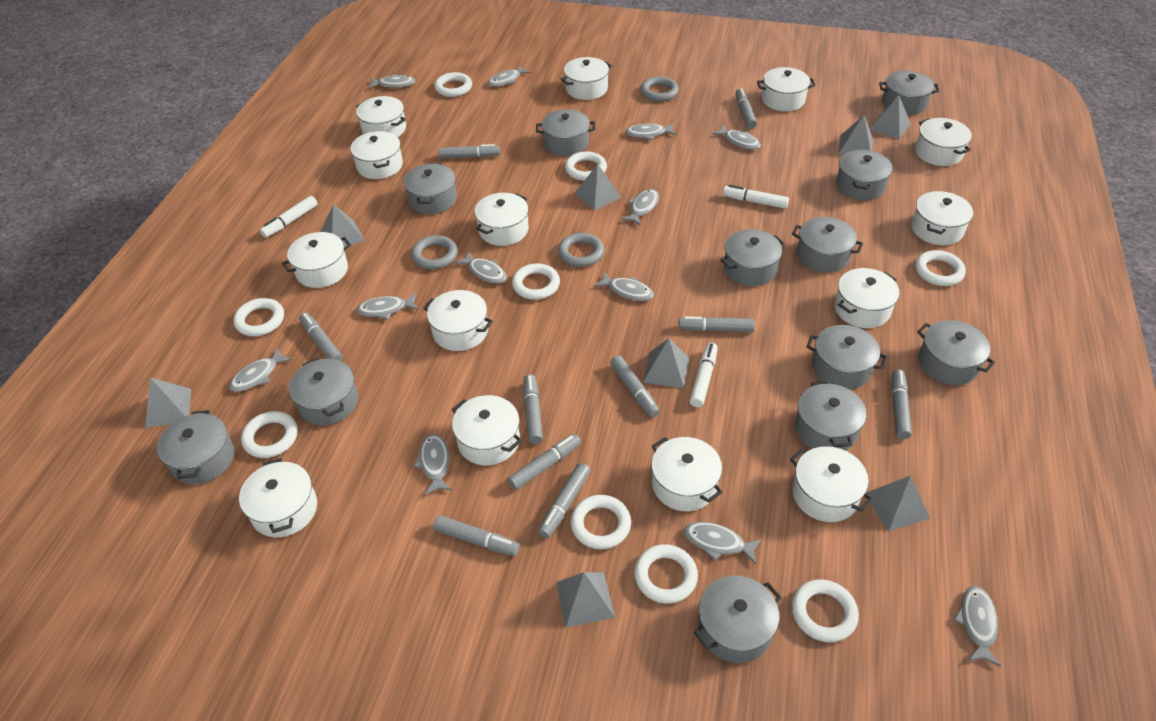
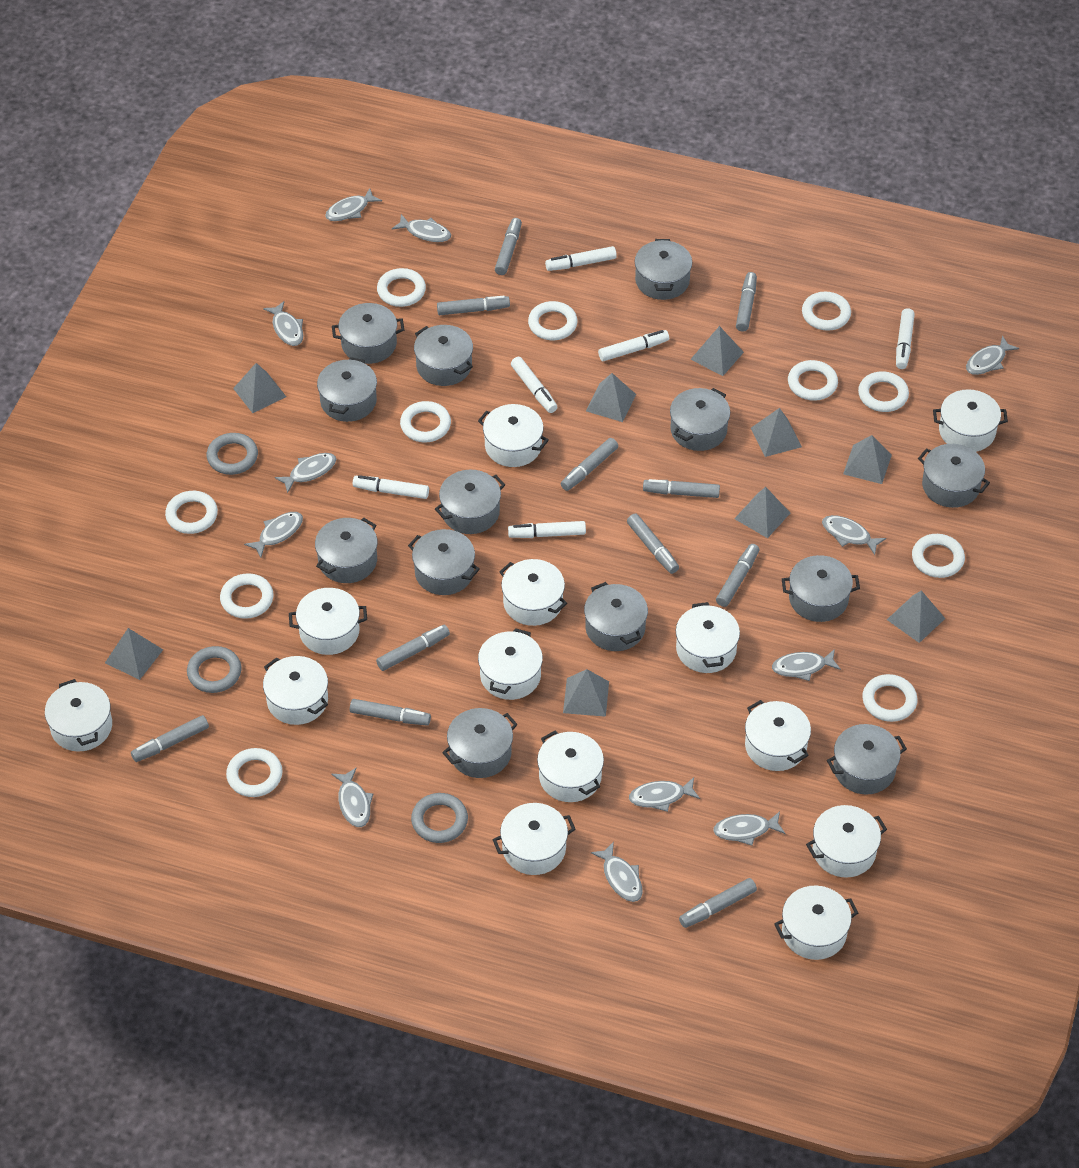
grey marker: [299,313,342,361] [433,515,520,556] [438,144,500,159] [508,434,581,490] [524,374,543,444] [538,463,590,538] [610,356,660,418] [679,316,755,332] [736,88,757,129] [892,369,912,439] = 10 -> [131,715,209,762] [350,699,431,726] [376,625,450,671] [437,295,510,315] [495,218,522,275] [561,438,618,491] [627,514,679,574] [643,479,720,498] [679,878,757,928] [716,544,759,607] [736,272,757,332] = 11
grey pot: [157,410,234,484] [289,358,358,425] [403,163,457,214] [536,109,595,156] [694,575,782,663] [720,229,785,286] [792,217,863,273] [795,381,866,451] [807,325,887,390] [836,150,892,200] [879,71,939,115] [917,320,995,385] = 12 -> [315,518,378,583] [317,357,377,422] [332,303,404,364] [408,529,480,595] [414,325,473,386] [435,470,505,534] [442,708,518,778] [584,582,648,651] [635,239,692,300] [670,388,730,451] [782,555,860,622] [827,724,907,794] [918,444,990,508] = 13
grey pyramid: [145,378,191,428] [321,204,365,247] [556,572,615,628] [574,164,622,211] [643,338,689,388] [839,115,873,155] [866,476,930,532] [870,95,911,139] = 8 -> [105,628,163,680] [233,363,286,413] [563,669,609,717] [586,373,636,422] [690,326,744,376] [734,487,790,538] [751,408,802,457] [843,435,892,484] [887,590,946,643] = 9
white marker: [260,196,317,238] [690,342,718,407] [723,185,789,209] = 3 -> [353,475,429,499] [508,521,586,538] [511,357,557,413] [545,246,617,271] [598,330,669,361] [896,308,915,369] = 6
white pot: [239,458,317,538] [282,232,351,288] [350,131,403,179] [356,96,406,137] [423,290,493,351] [452,395,522,465] [475,193,529,246] [561,57,612,100] [651,437,723,511] [757,67,815,111] [790,446,873,522] [835,268,899,328] [911,191,973,245] [915,118,972,166] = 14 -> [45,679,112,752] [263,656,328,725] [289,588,367,655] [478,404,549,467] [478,628,543,700] [493,803,576,875] [499,559,567,626] [537,731,604,802] [676,602,740,673] [745,700,811,771] [774,886,858,960] [806,805,887,878] [933,389,1008,452] = 13
white ring: [234,298,284,336] [241,411,298,458] [435,72,472,97] [512,263,560,300] [565,151,607,181] [571,495,631,549] [634,544,698,604] [792,579,859,642] [915,250,966,286] = 9 -> [165,491,218,534] [220,573,274,619] [226,748,283,797] [377,268,426,307] [400,401,451,442] [528,301,577,340] [788,360,838,401] [802,292,851,331] [858,371,909,412] [862,674,918,722] [912,534,965,578] = 11

